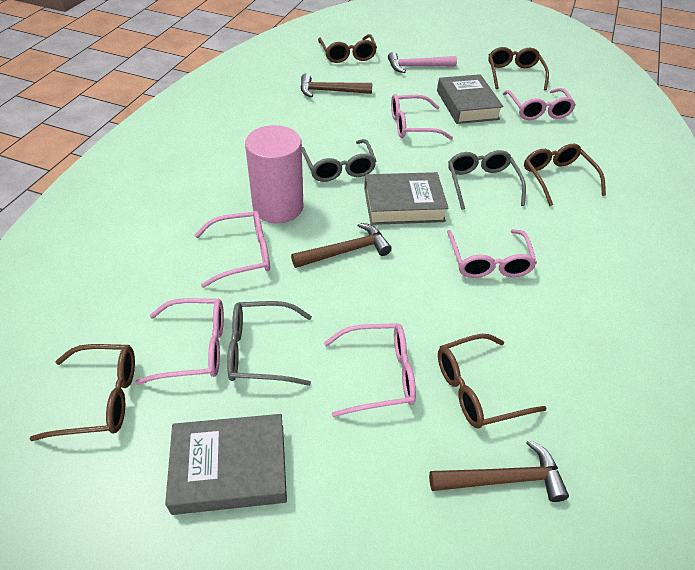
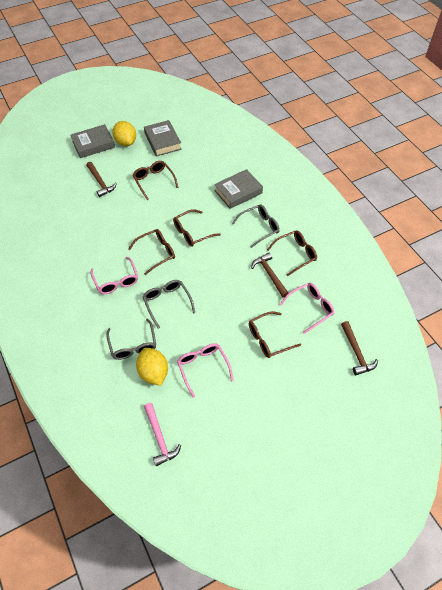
pink cylinder: [245,125,304,223] = 1 -> none = 0
pink glasses: [135,298,224,385] [194,211,270,288] [324,323,416,417] [391,94,453,140] [447,229,537,278] [503,88,576,120] = 6 -> [90,257,138,294] [177,344,233,398] [280,283,334,334] = 3
yellow lemon: none = 0 -> [112,121,136,146] [136,348,168,386] = 2

